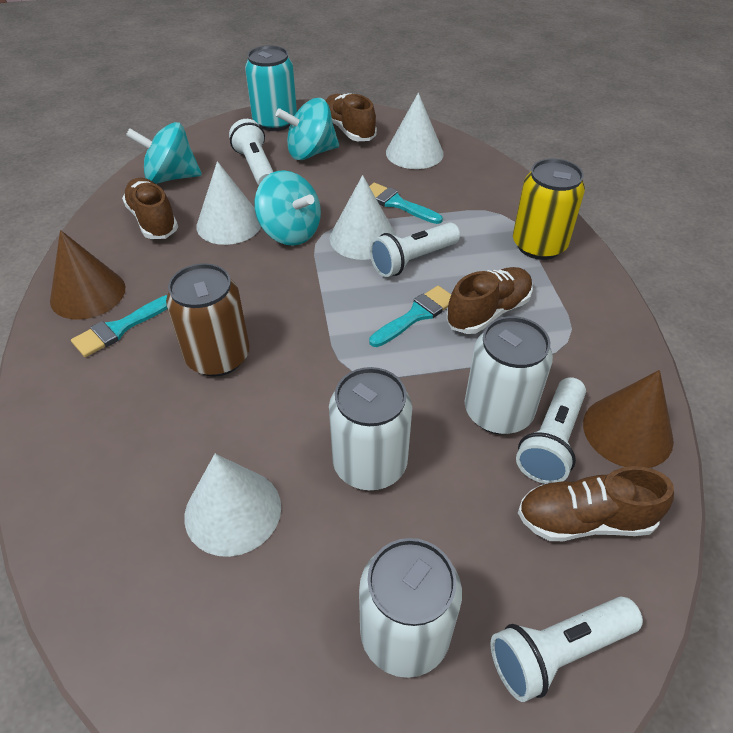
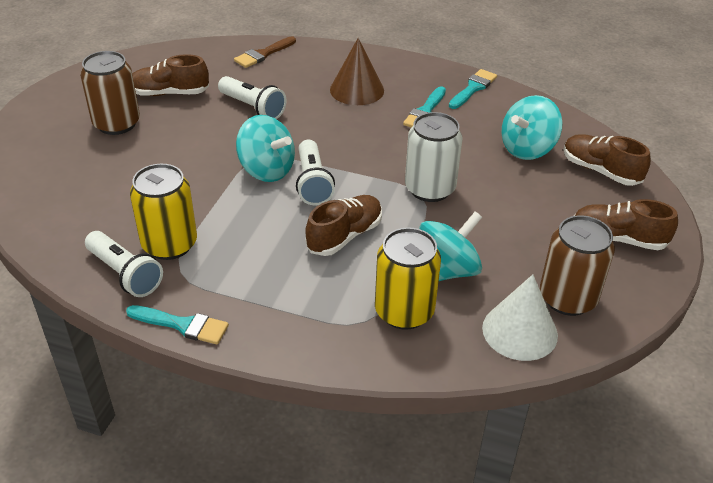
brown brush: none = 0 -> [234,36,296,68] = 1
brown can: [166,263,250,376] = 1 -> [80,51,140,135] [540,215,615,316] = 2
brown cone: [50,230,125,320] [583,370,674,468] = 2 -> [330,38,384,105] = 1
turquoise can: [245,45,297,131] = 1 -> none = 0
white can: [329,367,412,490] [359,538,462,678] [465,316,553,434] = 3 -> [405,112,463,202] = 1
white cone: [184,454,281,557] [196,161,261,245] [330,175,396,260] [386,93,444,169] = 4 -> [482,274,558,361] = 1
white flashlight: [229,119,273,186] [370,223,460,277] [490,597,643,702] [516,377,586,484] = 4 -> [85,231,163,297] [218,76,287,119] [296,140,335,205] = 3
yellow can: [513,159,585,260] = 1 -> [130,164,197,260] [375,227,441,330] = 2

